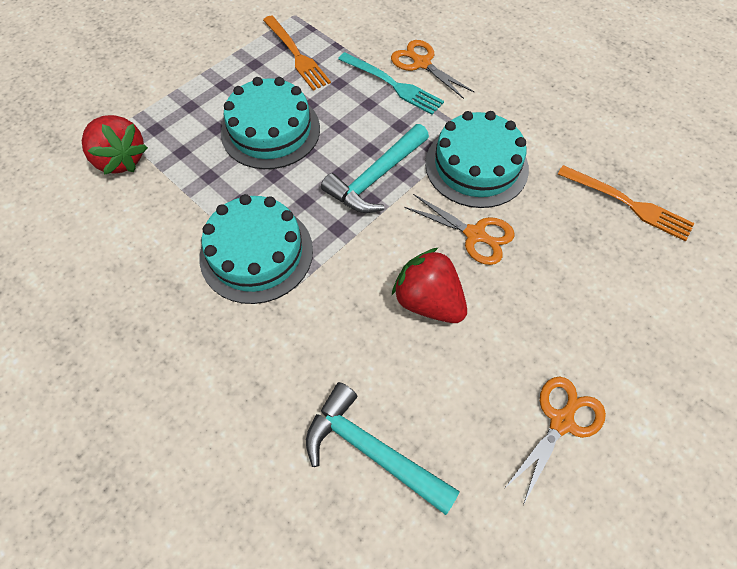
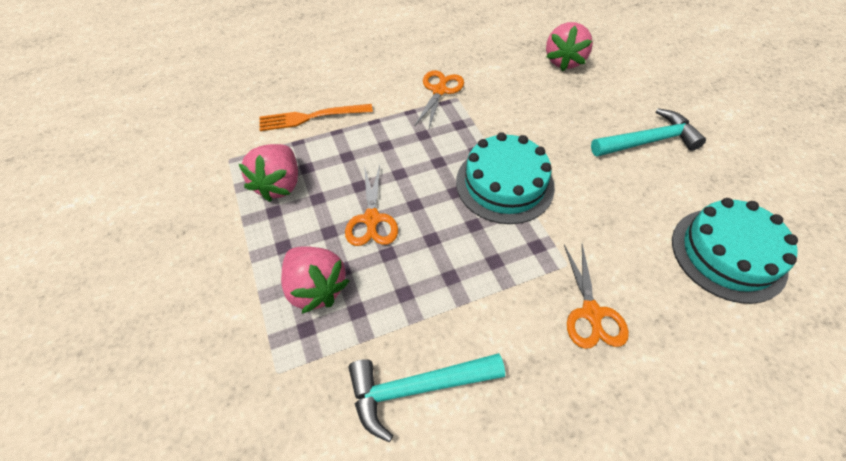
orange fork: [263,16,331,90] [558,165,695,242] = 2 -> [259,104,373,131] = 1
pink strawberry: none = 0 -> [239,144,298,202] [281,246,349,314] [546,22,593,71] = 3
red strawberry: [82,115,148,175] [392,248,467,323] = 2 -> none = 0
turquoise cake: [199,194,313,304] [221,77,320,169] [425,111,529,208] = 3 -> [456,132,555,224] [672,198,798,304] = 2
turquoise fork: [338,52,444,115] = 1 -> none = 0

